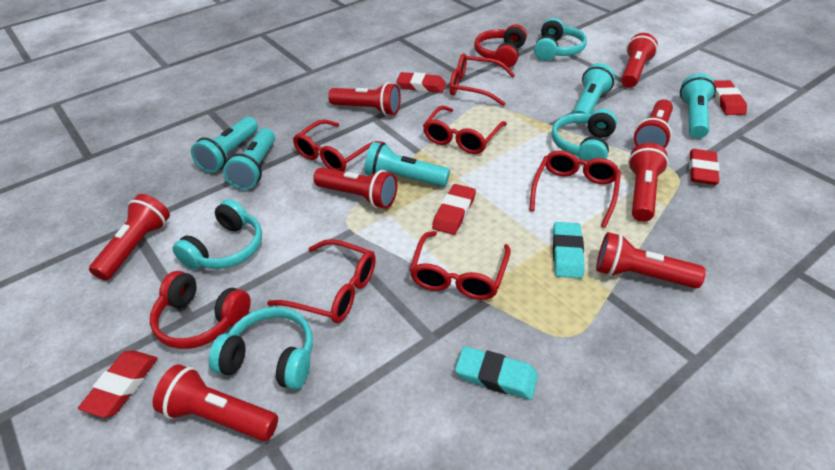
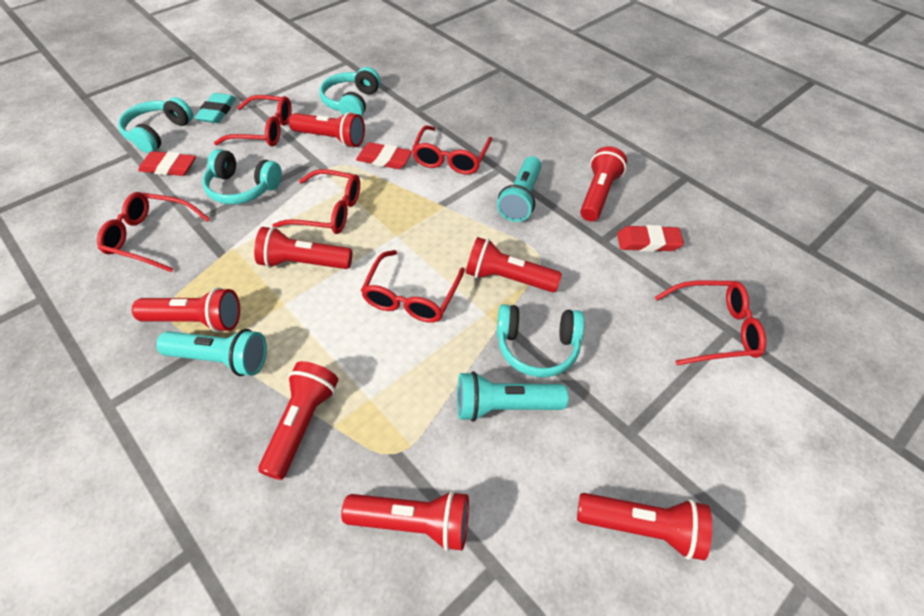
red eraser: [78,350,158,418] [396,72,446,93] [432,184,476,235] [689,149,720,185] [714,80,747,115] = 5 -> [138,151,196,176] [356,142,412,169] [617,225,684,252] = 3
red headphones: [150,271,251,349] [474,24,527,68] = 2 -> none = 0
turquoise eraser: [455,346,538,400] [553,222,585,279] = 2 -> [194,93,236,123] = 1
turquoise flashlight: [191,117,258,173] [223,128,275,190] [365,142,450,187] [572,63,615,114] [680,73,716,138] = 5 -> [156,329,267,376] [457,371,568,422] [497,156,542,222] = 3

